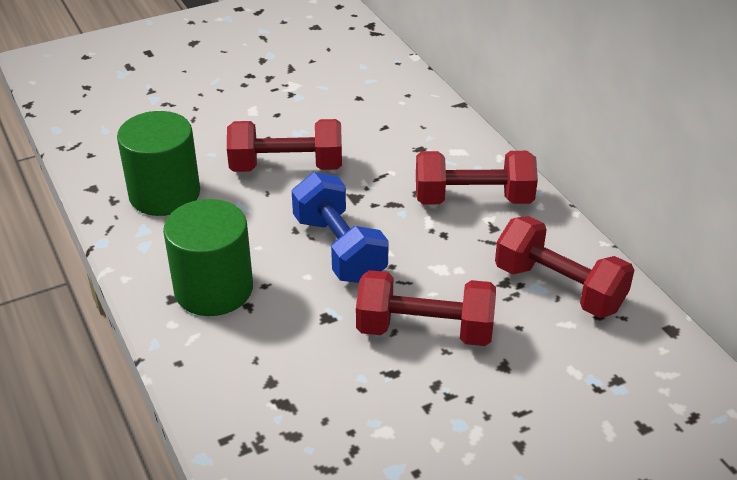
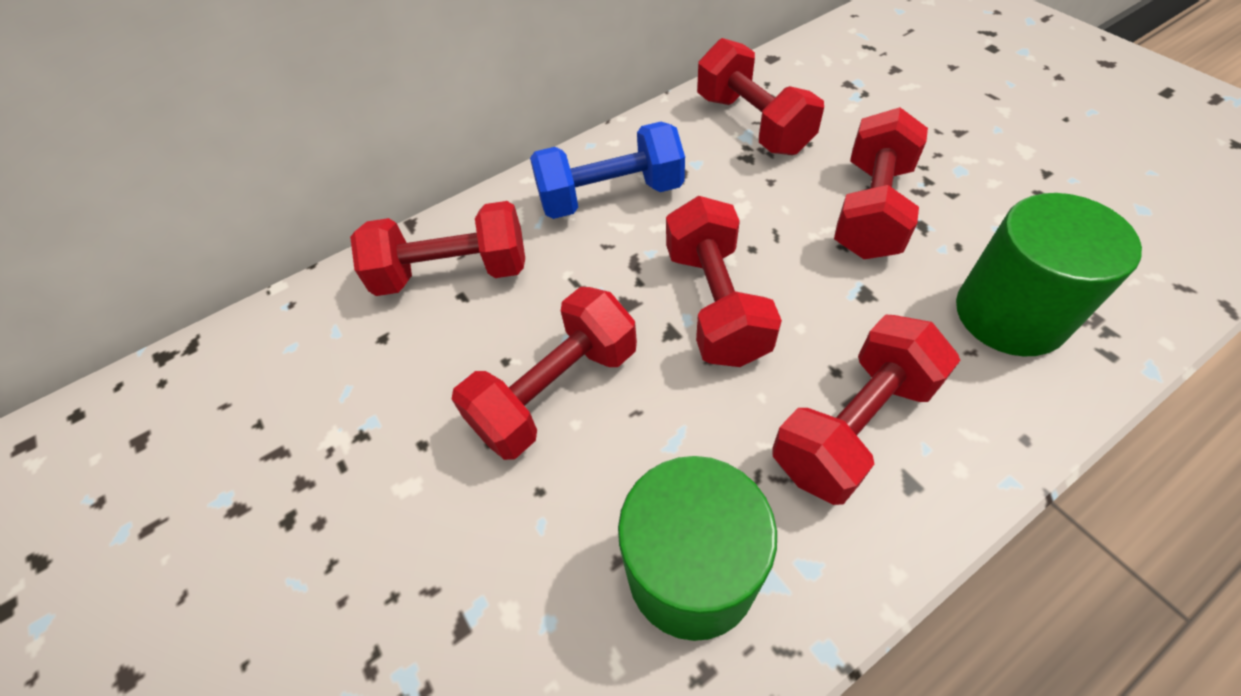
red dumbbell: [227,119,342,172] [356,270,496,346] [416,151,538,204] [495,216,634,318] = 4 -> [350,201,525,296] [452,287,637,460] [666,196,782,367] [697,38,824,155] [772,315,960,505] [834,107,928,259] = 6

